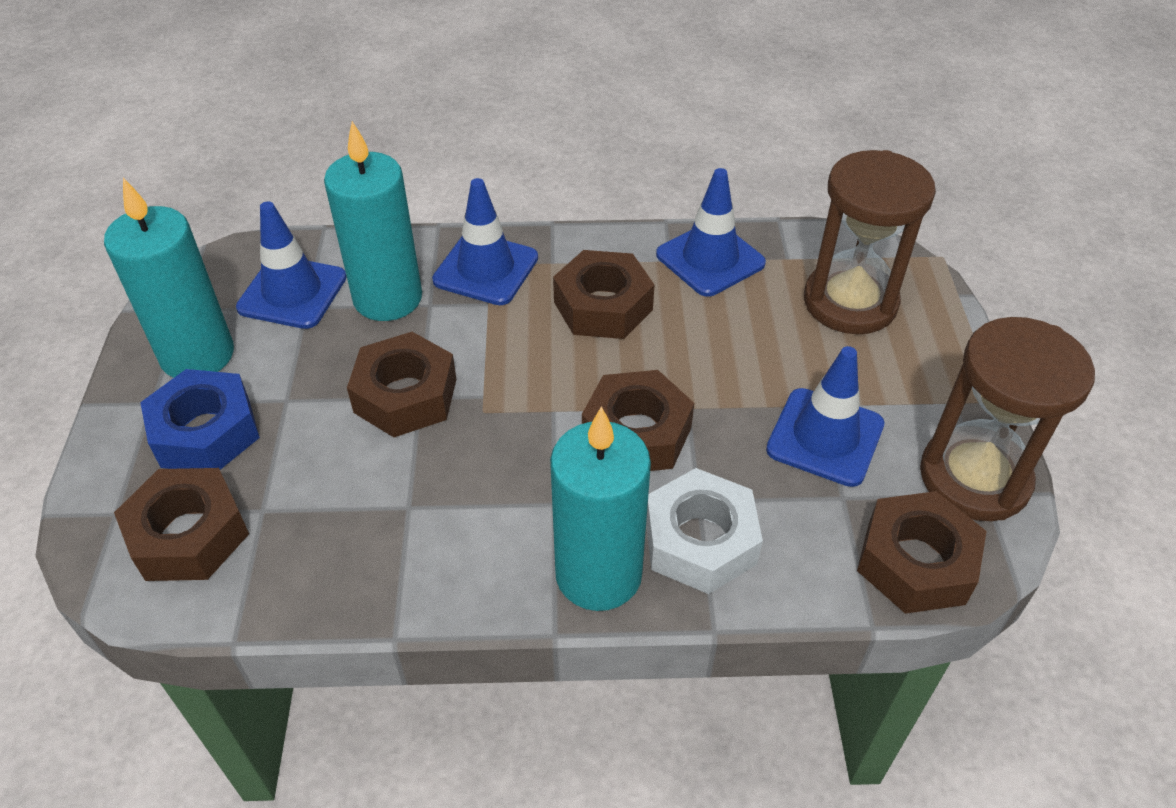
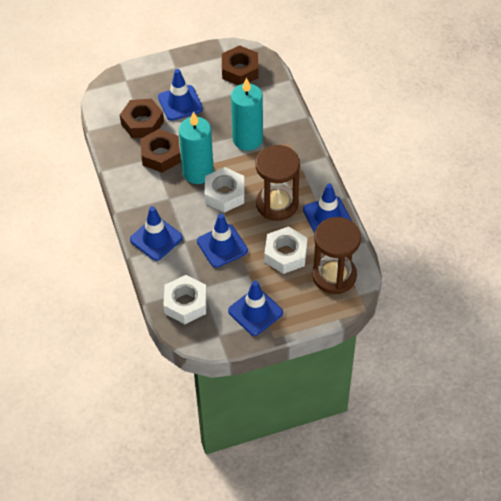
blue nut: [140,369,260,470] = 1 -> none = 0
blue traffic cone: [236,201,347,329] [432,178,538,305] [656,168,766,297] [766,346,884,487] = 4 -> [130,206,183,261] [158,69,203,121] [197,214,248,268] [228,281,283,336] [303,184,352,234] = 5
brown nut: [114,468,249,581] [347,332,457,437] [553,250,655,339] [582,370,694,471] [857,491,987,614] = 5 -> [120,99,164,138] [140,129,181,173] [222,45,259,85] = 3
turquoise candle: [104,178,234,378] [324,121,422,321] [550,406,651,611] = 3 -> [179,112,214,184] [231,78,263,151] = 2
white nut: [646,468,763,594] = 1 -> [163,275,207,324] [205,167,245,213] [264,226,307,274] = 3

